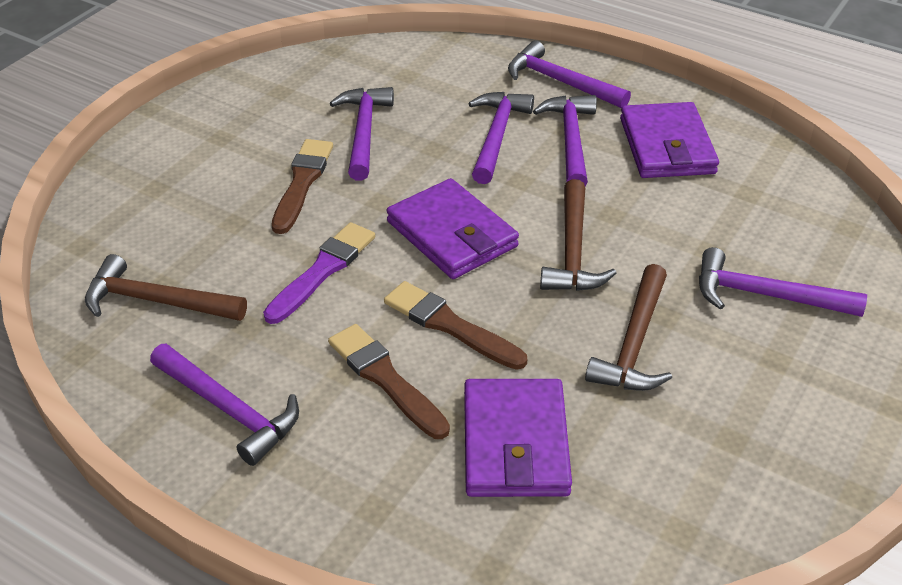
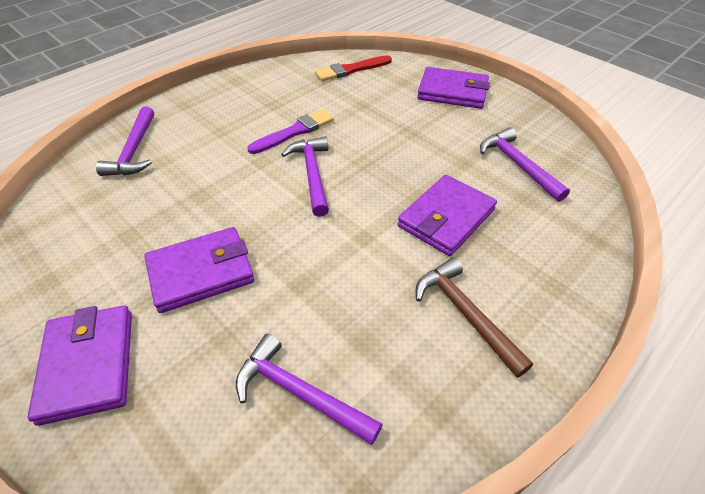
brown brush: [272,139,333,234] [328,324,450,439] [384,281,527,370] = 3 -> none = 0
brown hammer: [85,254,247,321] [540,179,616,291] [585,264,672,391] = 3 -> [416,257,533,378] = 1
purple hammer: [150,344,299,466] [330,87,394,181] [469,92,534,184] [508,40,631,108] [533,95,597,186] [699,247,867,317] = 6 -> [96,106,154,176] [236,334,383,445] [281,136,329,217] [480,127,570,202] = 4
purple wallet: [387,178,519,279] [464,379,572,497] [620,102,719,178] = 3 -> [28,305,132,426] [144,227,254,313] [398,175,497,256] [417,67,490,109] = 4
red brush: none = 0 -> [315,55,392,81] = 1

